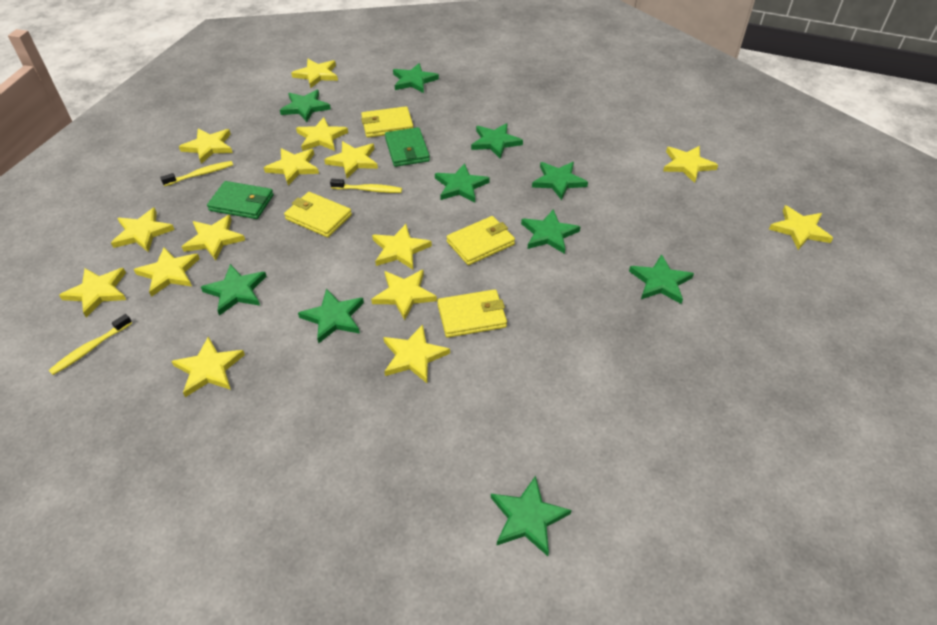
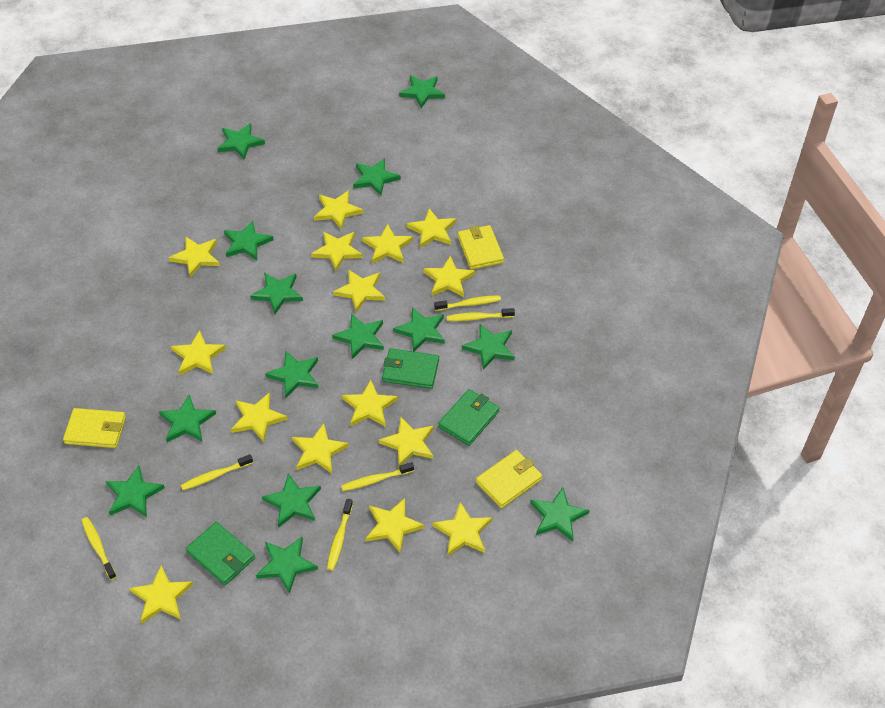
green star: [201,264,267,316] [280,90,331,122] [298,289,364,343] [393,63,439,93] [435,163,490,203] [471,123,523,159] [491,476,571,556] [521,209,580,254] [532,162,588,200] [629,254,694,304] = 10 -> [105,465,165,517] [159,395,216,442] [217,123,265,160] [224,220,274,261] [250,273,303,314] [256,537,318,594] [262,474,321,527] [265,351,318,398] [332,313,384,359] [353,158,401,196] [393,307,445,352] [399,75,445,108] [462,324,515,370] [530,487,590,542] = 14
green wallet: [207,181,274,219] [385,127,430,167] = 2 -> [186,522,255,585] [382,348,439,389] [438,389,499,446] = 3
yellow toothbrush: [48,314,132,375] [160,161,233,186] [330,179,402,193] = 3 -> [81,517,117,580] [181,454,253,490] [327,499,353,570] [341,462,414,491] [434,295,501,311] [447,308,515,321] = 6
yellow wallet: [284,192,352,237] [361,106,413,138] [437,289,507,338] [446,216,515,265] = 4 -> [63,408,126,448] [458,225,504,270] [476,450,542,508] = 3

